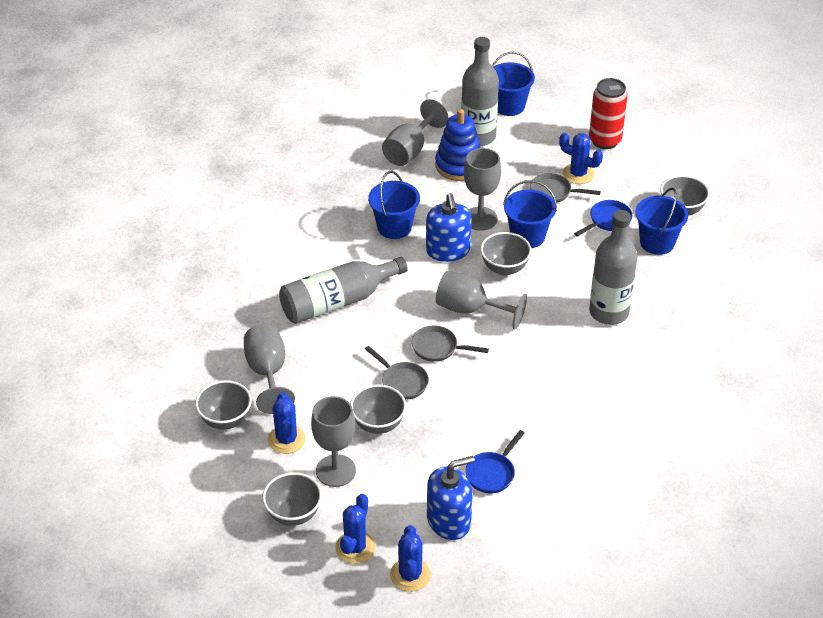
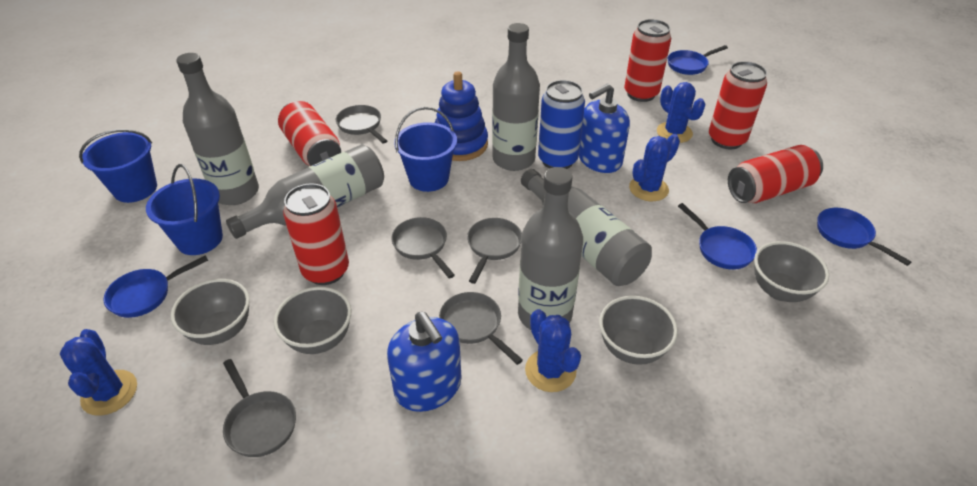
blue bucket: [368,171,420,239] [492,52,535,116] [503,180,557,248] [635,188,688,255] = 4 -> [79,129,157,203] [146,164,223,255] [394,107,457,192] = 3
blue can: none = 0 -> [538,80,585,169] = 1
blue pan: [465,430,525,493] [574,200,632,237] = 2 -> [103,255,208,318] [668,45,728,75] [678,203,757,270] [817,208,911,266] = 4
grey bottle: [279,257,408,324] [461,37,499,146] [589,210,637,325] = 3 -> [176,53,259,205] [226,144,384,239] [492,23,540,171] [518,167,583,330] [521,169,652,286] = 5
grey bowl: [195,380,252,430] [262,472,322,526] [350,384,406,434] [480,232,531,275] [660,175,710,216] = 5 -> [171,279,250,345] [274,287,351,354] [599,296,678,365] [754,241,829,302] = 4
grey goblet: [244,324,295,414] [311,396,356,487] [382,99,448,166] [436,271,527,330] [464,148,501,231] = 5 -> none = 0
grey pan: [365,346,429,400] [411,326,489,362] [530,173,601,202] = 3 -> [223,359,296,457] [336,105,387,144] [391,217,455,279] [439,292,523,365] [467,218,522,284] = 5
red can: [589,78,628,149] = 1 -> [278,101,341,166] [283,183,349,285] [624,19,671,102] [709,61,767,149] [728,145,823,203] = 5

